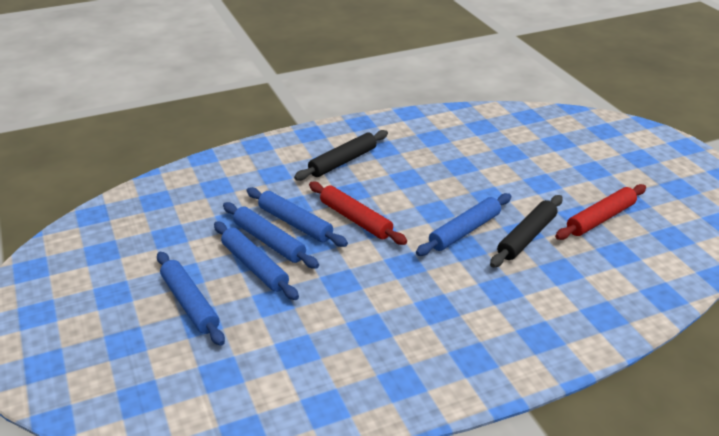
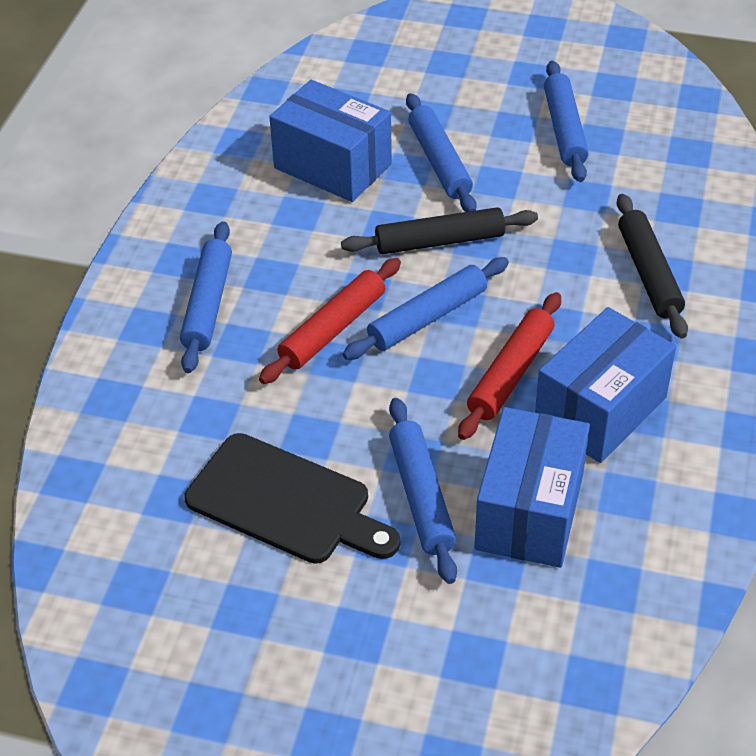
black cutting board: none = 0 -> [184,433,400,564] = 1
blue box: none = 0 -> [269,80,392,202] [475,407,590,568] [535,307,676,463] = 3

